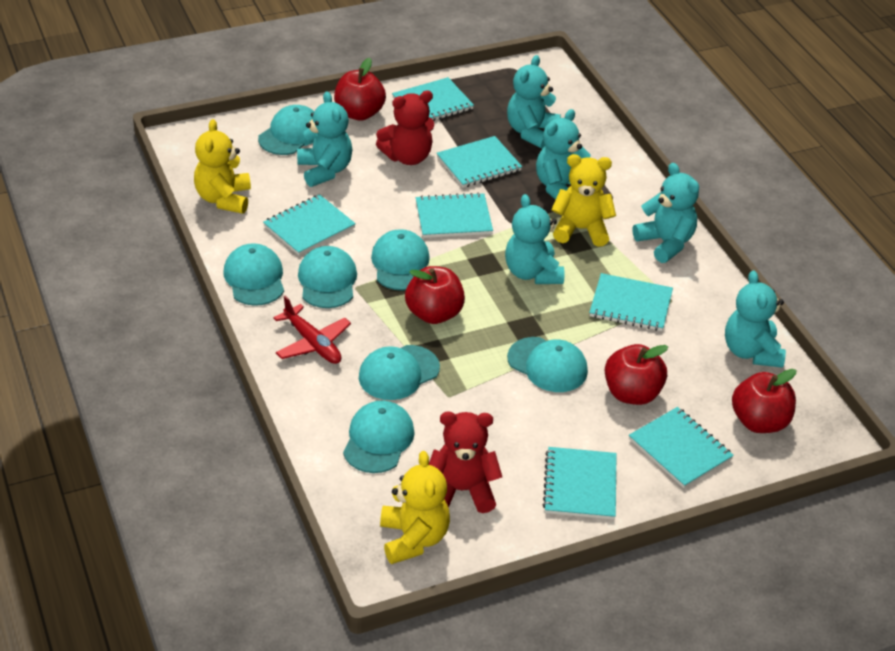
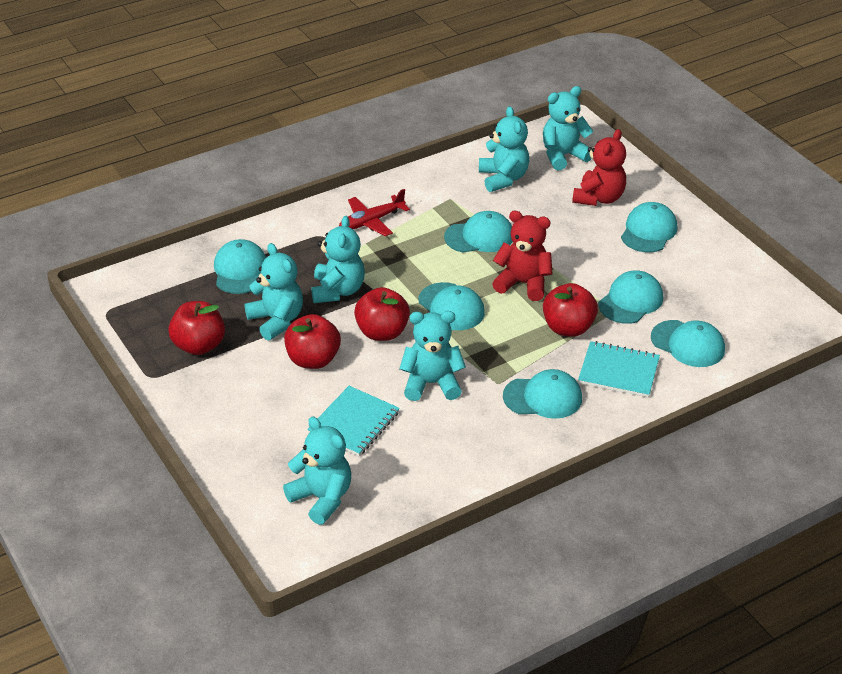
turquoise notebook: [263,194,356,256] [392,77,474,121] [416,193,493,238] [437,136,522,188] [543,447,616,520] [589,273,673,331] [629,407,734,488] = 7 -> [307,386,400,456] [578,341,660,398] = 2
yellow teddy bear: [194,119,251,214] [380,451,450,564] [551,154,616,247] = 3 -> none = 0

